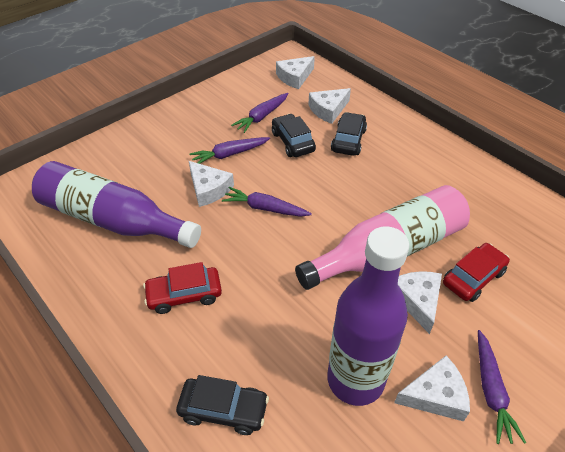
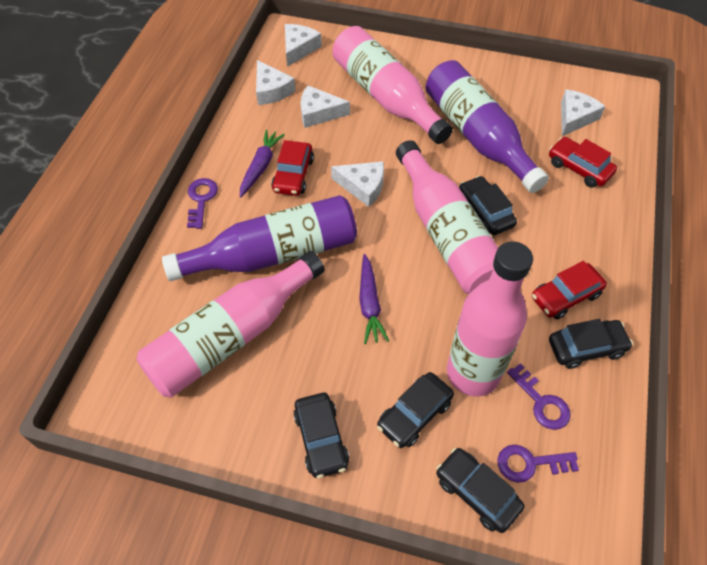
black car: [176,375,269,435] [272,114,316,157] [331,112,367,156] = 3 -> [294,393,349,478] [377,372,454,448] [436,448,524,533] [459,176,517,235] [549,319,633,369] = 5
pink bottle: [295,185,470,290] = 1 -> [137,251,325,398] [332,26,453,144] [396,140,498,294] [447,241,533,396] = 4
purple carrot: [190,137,270,164] [222,187,312,217] [231,93,289,133] [478,330,526,444] = 4 -> [240,129,285,197] [359,254,389,344] = 2
purple key: none = 0 -> [187,178,218,229] [497,445,579,483] [507,363,571,430] = 3
red car: [143,262,222,314] [443,243,510,302] = 2 -> [271,140,314,196] [532,261,607,320] [549,137,617,188] = 3

